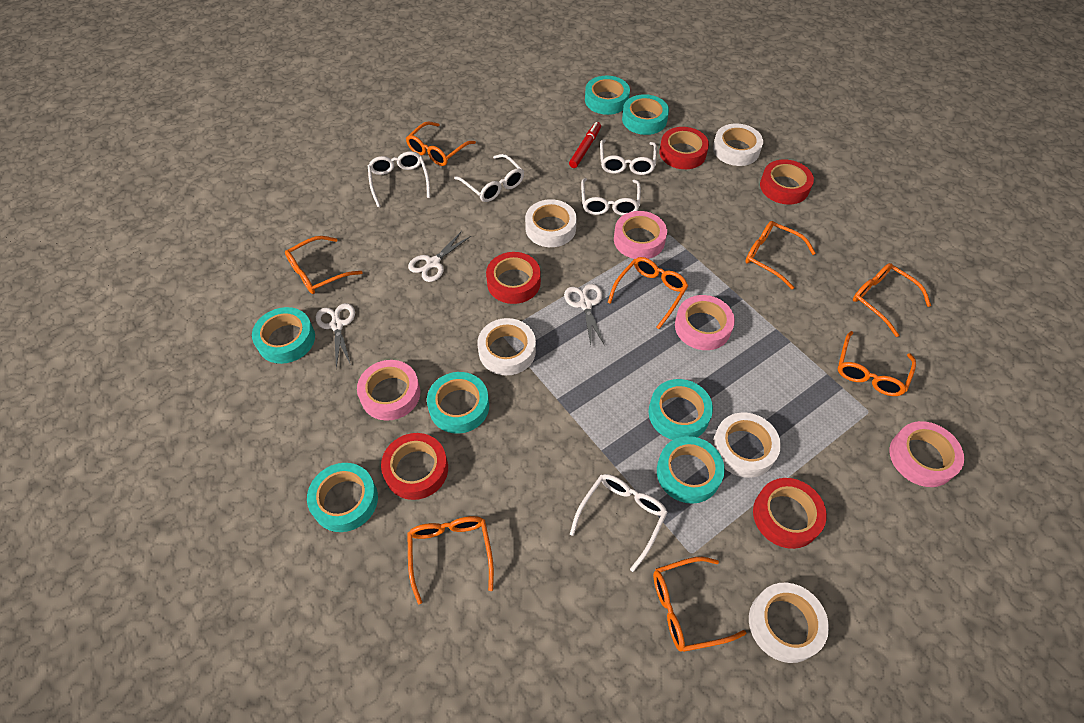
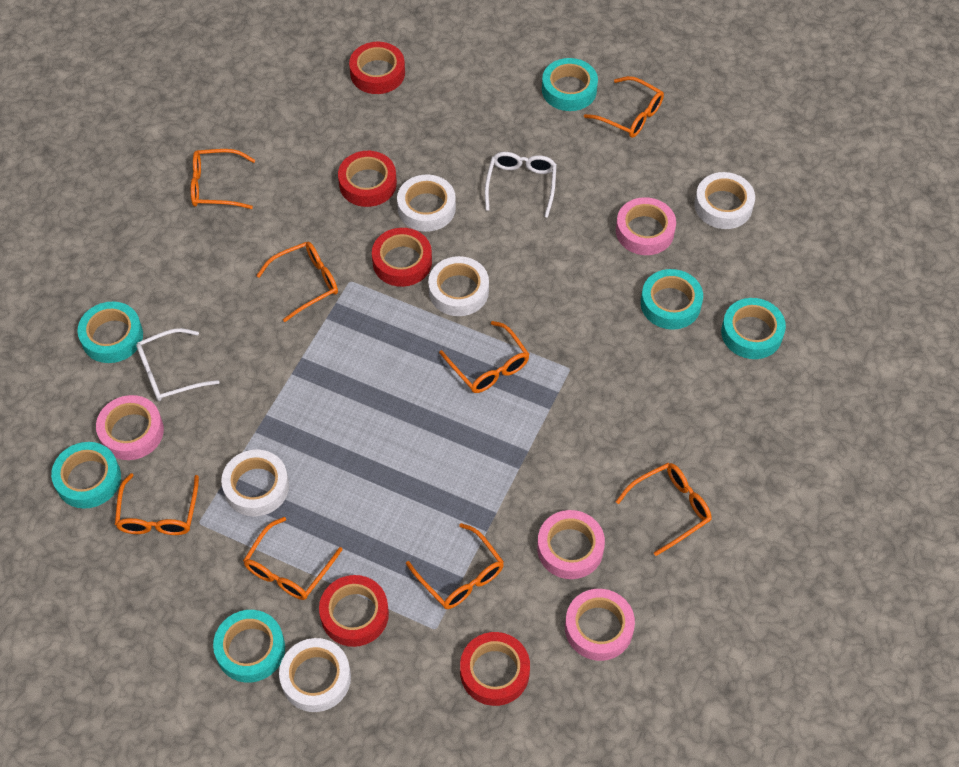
red marker: [569,122,601,168] = 1 -> none = 0
turquoise tape: [252,307,315,364] [307,463,378,532] [427,372,489,434] [585,76,630,115] [622,94,669,135] [648,379,713,440] [657,436,725,504] = 7 -> [51,442,121,509] [77,302,143,363] [213,610,285,683] [542,58,598,111] [641,269,703,330] [721,298,786,359] = 6
white glasses: [368,151,430,207] [454,154,524,202] [570,474,668,572] [581,178,641,216] [600,140,657,175] = 5 -> [136,328,219,401] [485,152,557,218] = 2
white scissors: [316,303,355,369] [408,231,471,282] [564,284,604,345] = 3 -> none = 0

